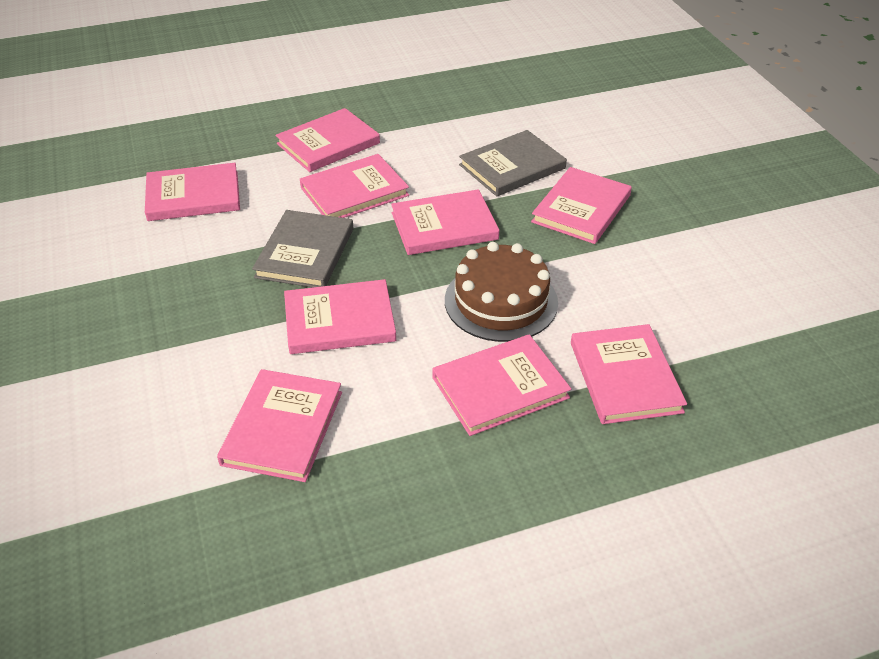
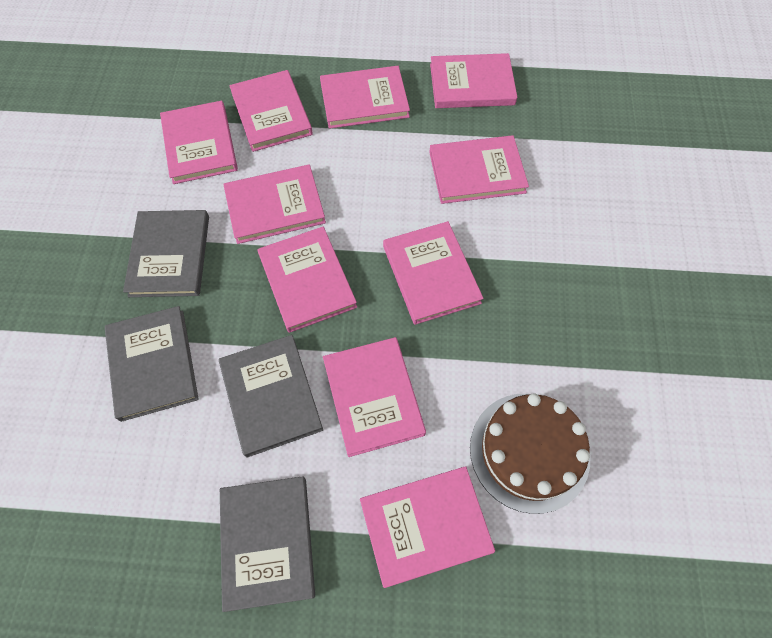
grey book: [252,210,354,287] [459,130,567,196] = 2 -> [105,306,199,422] [123,210,209,297] [219,335,323,457] [220,476,315,612] = 4
pink book: [145,163,240,221] [217,369,342,482] [275,108,380,172] [284,279,396,354] [300,154,409,218] [391,189,500,255] [432,334,571,436] [531,167,632,244] [571,324,687,424] = 9 -> [160,101,238,184] [223,165,326,244] [229,70,313,152] [258,227,357,333] [320,66,410,129] [323,337,426,457] [360,466,495,588] [383,221,484,325] [429,135,529,204] [430,53,517,108] = 10

